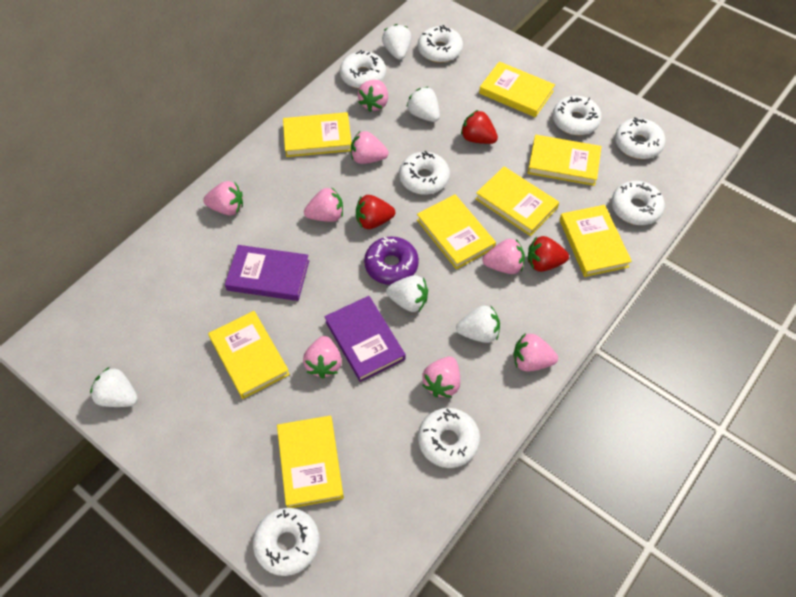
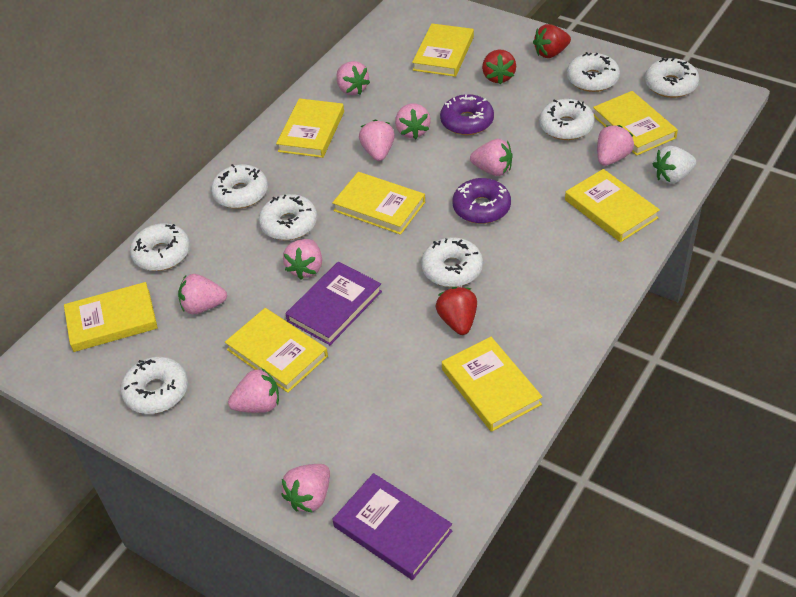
pink strawberry: [203,181,243,216] [303,336,342,379] [304,187,343,222] [351,131,389,164] [358,80,388,112] [422,356,460,398] [483,239,525,274] [513,333,558,372] = 8 -> [178,274,227,314] [228,368,279,413] [281,464,330,513] [283,239,322,280] [336,61,370,95] [359,120,395,161] [395,103,431,139] [470,139,513,176] [597,125,634,166] = 9
purple donut: [364,237,419,285] = 1 -> [440,94,494,135] [453,178,511,224] = 2
white strawberry: [90,367,138,407] [382,24,411,60] [386,275,428,312] [406,87,440,122] [456,306,500,343] = 5 -> [653,146,696,184] = 1

